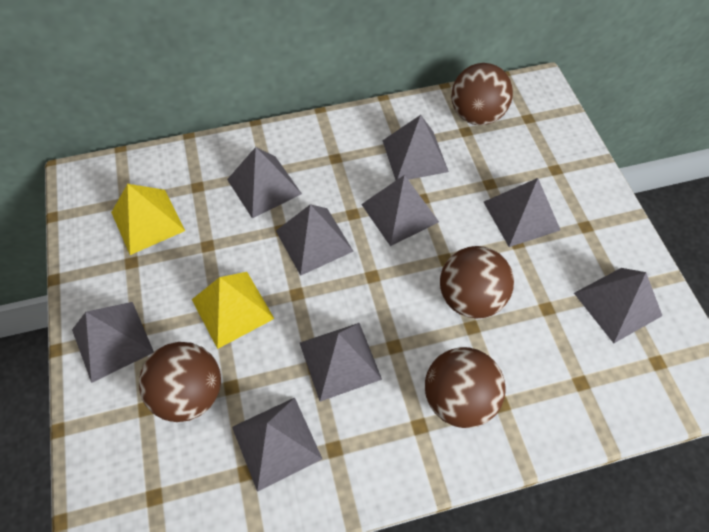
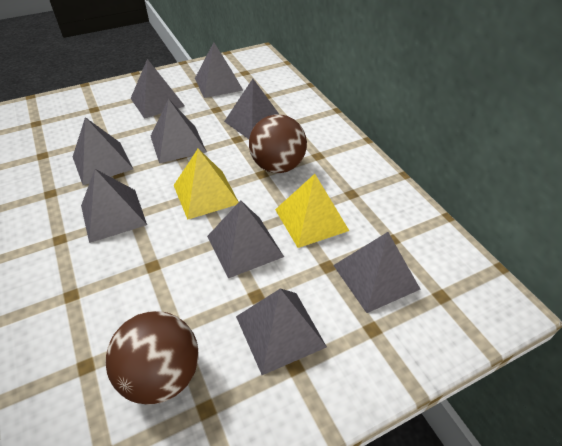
brown ball: [139,342,221,422] [425,347,506,428] [440,246,514,319] [451,63,513,125] = 4 -> [105,311,199,405] [249,114,307,173] = 2

